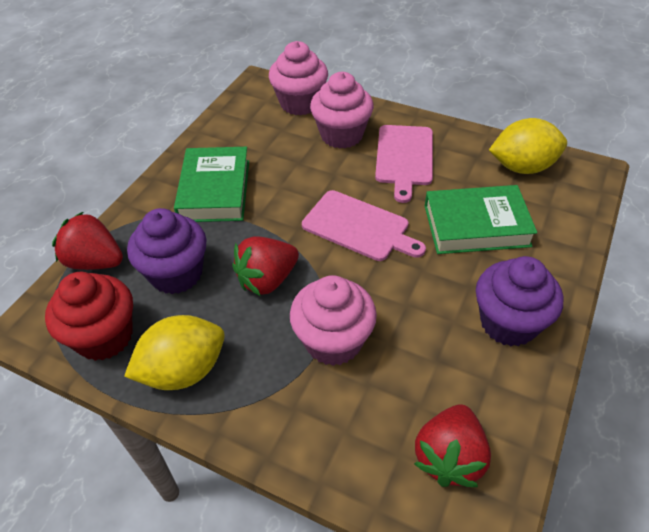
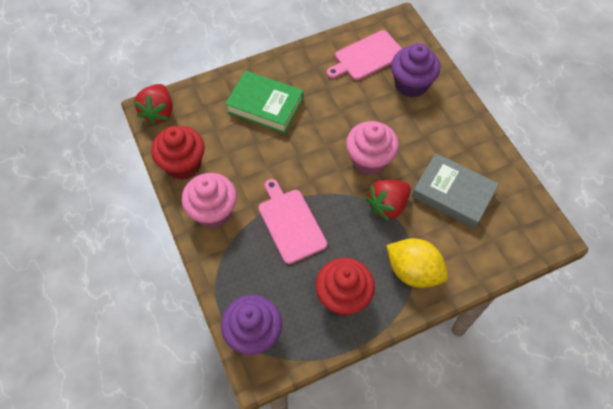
green book: [174,147,249,222] [425,185,537,254] = 2 -> [225,71,303,133] = 1
grey book: none = 0 -> [412,153,499,229] = 1
pink cupcake: [269,41,328,115] [290,275,377,366] [310,72,374,149] = 3 -> [182,173,237,229] [346,121,399,175] = 2
red cupcake: [45,272,133,361] = 1 -> [151,126,205,180] [315,258,375,316] = 2
red strawberry: [52,211,123,270] [232,236,299,296] [414,404,491,487] = 3 -> [134,84,173,125] [366,179,411,221] = 2
yellow lemon: [124,315,225,390] [489,118,567,174] = 2 -> [386,238,448,288] = 1

